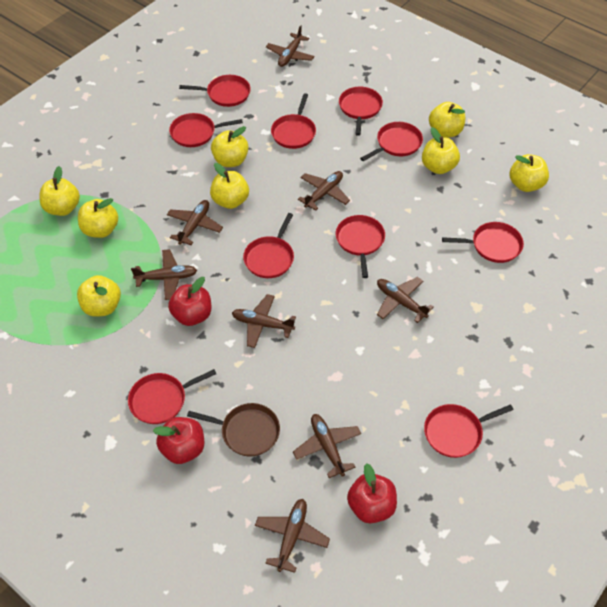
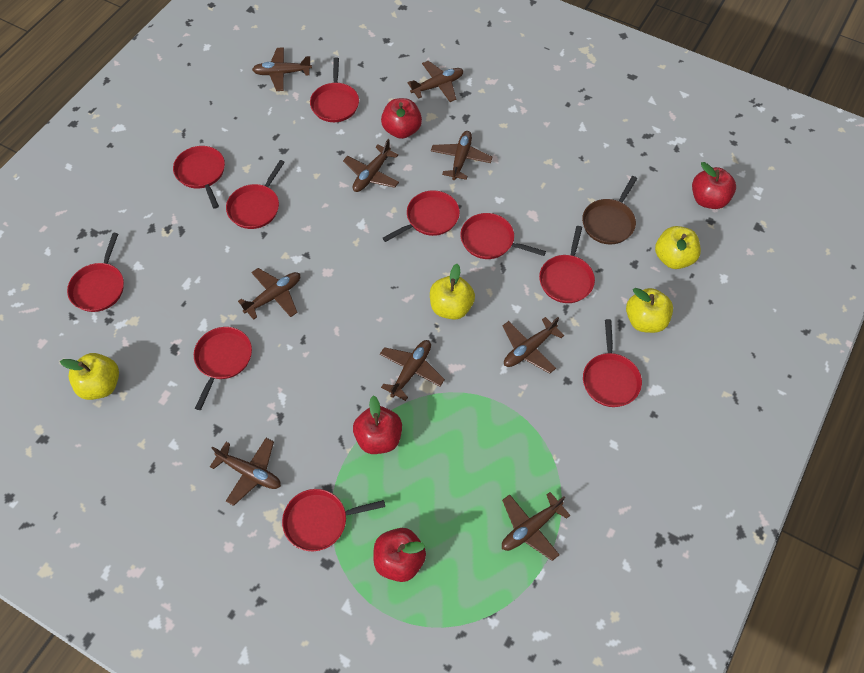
brown plane: [131,249,197,300] [167,200,223,245] [232,294,296,348] [255,499,330,573] [266,25,314,67] [293,414,361,478] [298,171,350,211] [377,277,434,323] = 8 -> [210,438,281,506] [238,268,300,320] [252,47,312,91] [343,139,399,192] [380,340,445,401] [407,61,464,102] [431,131,493,180] [502,317,564,374] [502,492,570,561] = 9
red apple: [153,417,204,464] [168,277,211,326] [347,463,397,523] = 3 -> [353,396,402,454] [373,528,426,582] [381,98,422,139] [692,162,736,209] = 4
yellow apple: [39,166,80,216] [77,275,121,317] [78,198,118,238] [210,163,249,209] [211,126,249,167] [422,127,460,174] [429,102,465,138] [510,154,549,192] = 8 -> [60,353,119,400] [430,264,475,320] [626,288,673,333] [655,226,701,269] = 4

